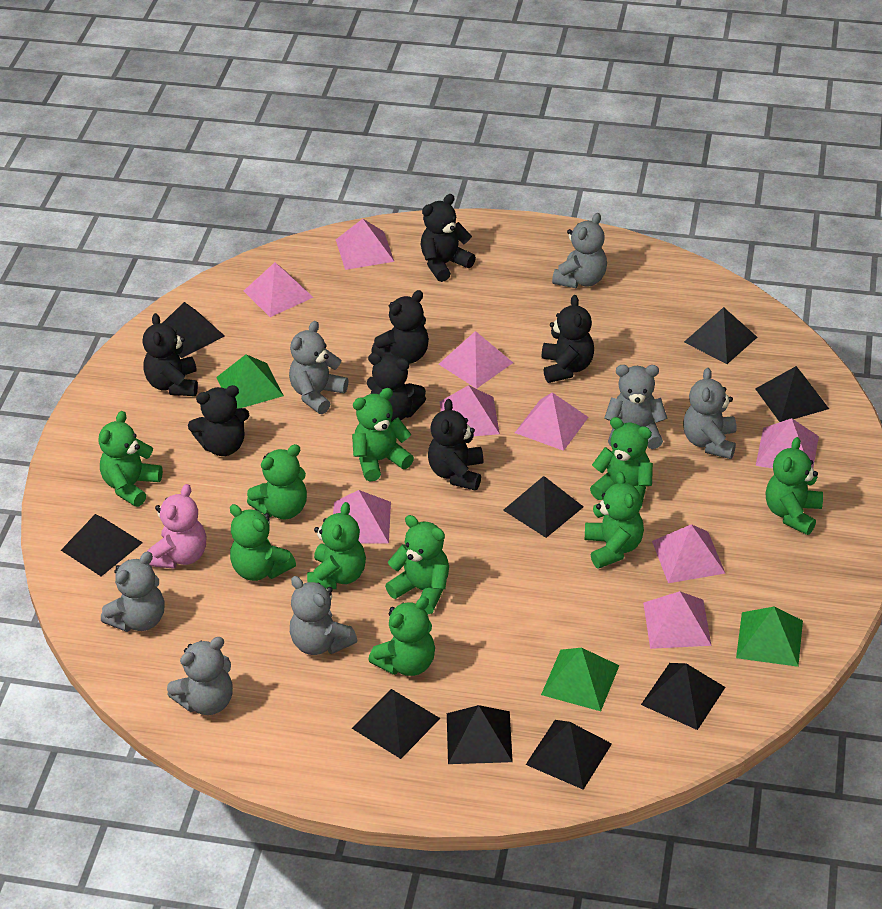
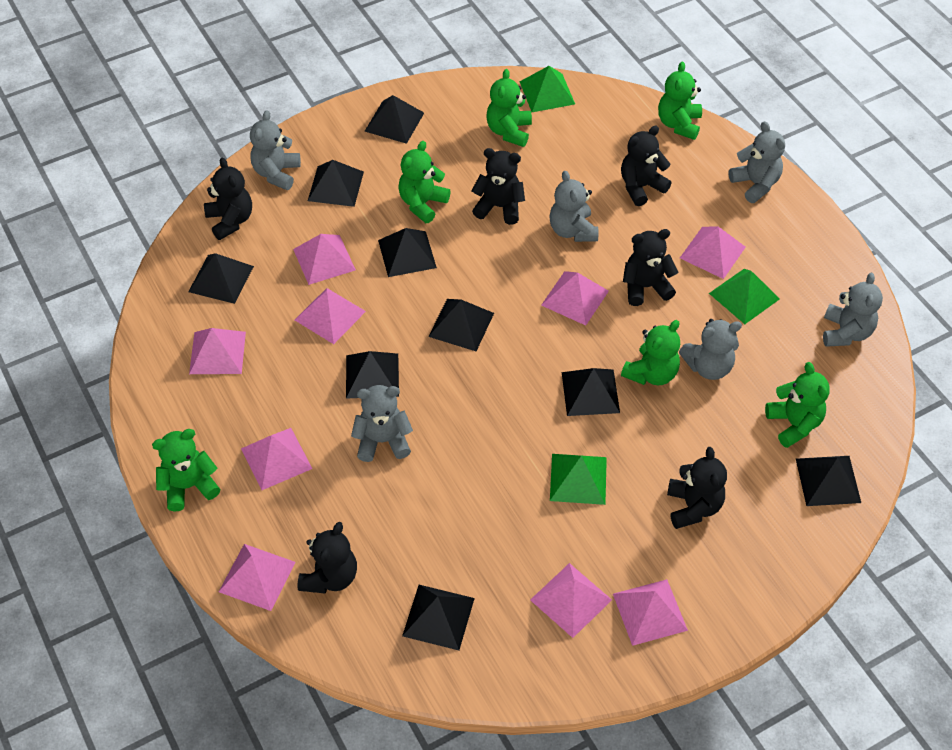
black teddy bear: [142,313,198,396] [188,385,249,456] [367,353,426,422] [371,290,429,364] [421,194,476,282] [428,399,483,491] [542,295,594,383] = 7 -> [204,158,252,240] [297,522,357,594] [472,148,525,225] [621,126,672,206] [623,229,678,306] [667,447,727,529] = 6
green teddy bear: [99,411,163,507] [230,504,296,581] [247,444,307,519] [307,502,366,589] [352,388,414,482] [368,596,435,676] [385,515,449,614] [585,471,644,569] [590,417,653,509] [766,437,823,535] = 10 -> [152,429,220,512] [398,141,451,223] [486,69,532,147] [621,320,680,385] [658,62,702,140] [765,362,830,448] = 6
grey teddy bear: [101,551,165,632] [167,637,233,715] [289,321,349,414] [290,576,357,655] [552,213,607,288] [604,365,668,449] [683,368,737,459] = 7 -> [250,110,301,190] [351,385,413,462] [549,171,598,242] [679,319,742,380] [728,121,785,203] [823,273,883,347] = 6
pink teddy bear: [148,484,206,569] = 1 -> none = 0

